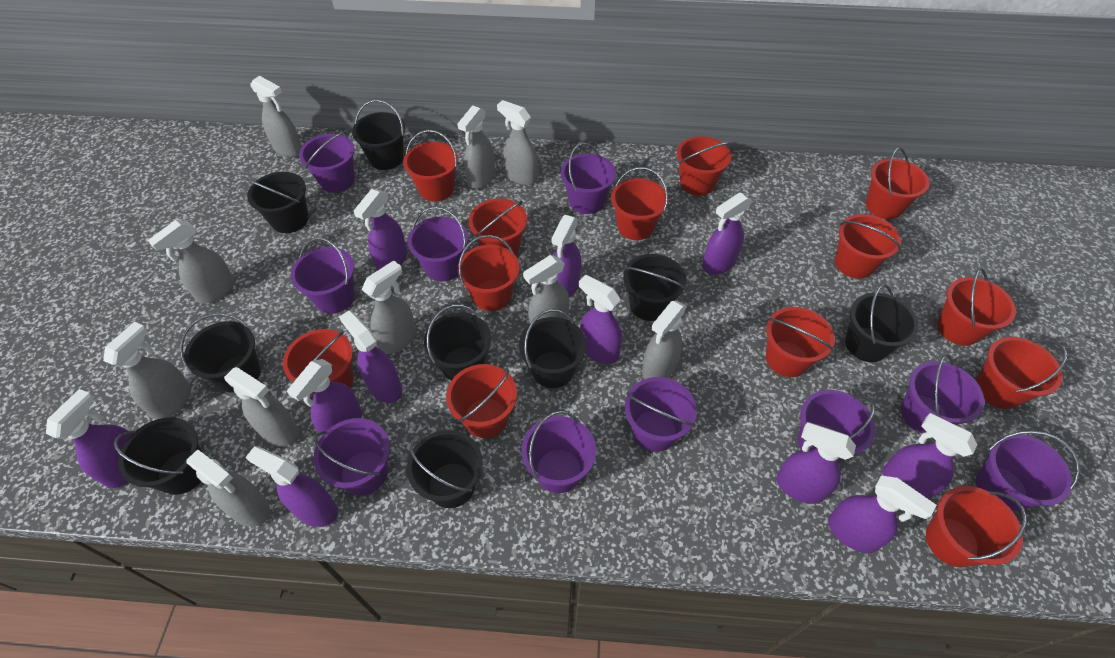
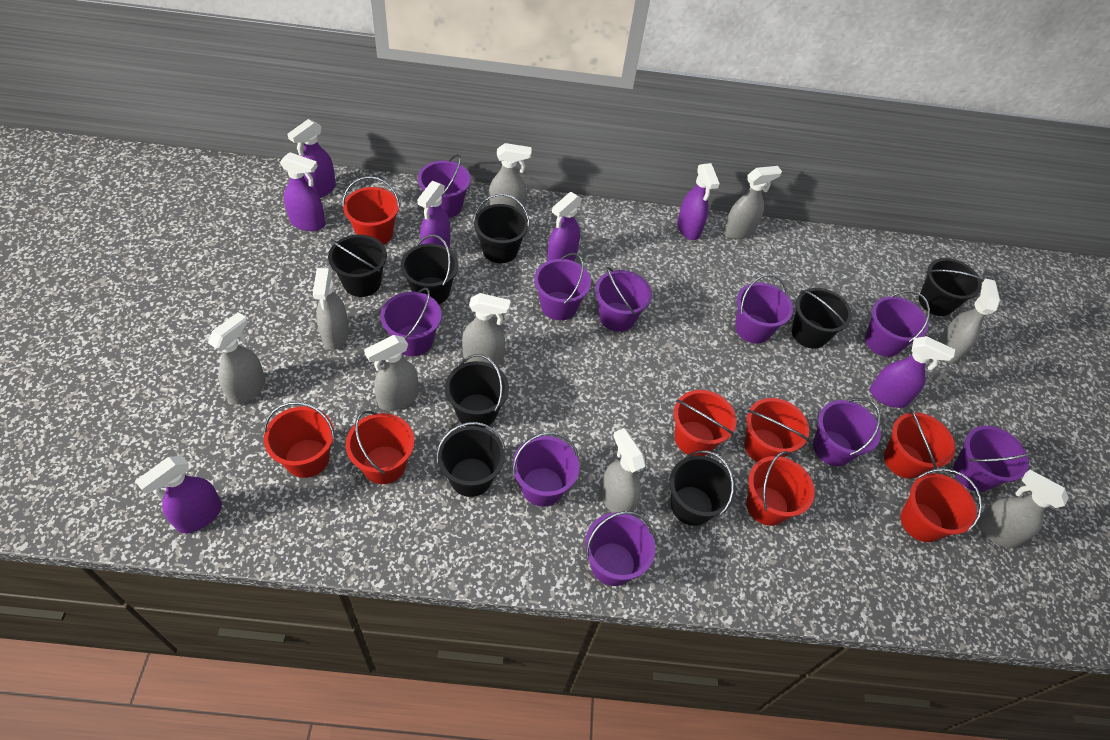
black bucket: [114,417,203,495] [180,314,261,393] [246,172,308,233] [352,100,405,170] [407,430,483,508] [424,305,491,380] [519,309,586,388] [623,254,686,321] [845,284,919,362] = 9 -> [328,235,387,297] [401,235,459,304] [436,422,505,497] [445,354,509,428] [473,194,529,263] [669,451,736,526] [792,288,852,349] [919,258,984,316] = 8
grey spray bottle: [103,322,191,420] [148,220,235,303] [186,450,270,527] [224,367,299,446] [250,76,302,157] [361,260,416,354] [458,106,495,189] [497,100,538,185] [523,255,569,325] [642,301,687,379] = 10 -> [208,312,265,405] [313,268,349,350] [364,335,418,411] [462,293,511,366] [489,143,531,213] [601,428,646,515] [724,166,782,239] [938,279,1000,364] [977,470,1068,548] = 9
purple spray bottle: [46,389,132,489] [245,446,338,527] [287,359,362,436] [339,311,402,403] [354,189,407,271] [551,215,581,297] [579,275,622,364] [702,192,752,275] [776,422,856,504] [828,475,936,553] [882,413,977,499] = 11 -> [135,456,222,533] [280,152,326,231] [287,119,336,198] [417,181,450,248] [547,192,582,261] [677,163,720,240] [870,336,955,408] = 7
red bucket: [283,329,353,395] [403,130,458,202] [446,364,517,438] [457,235,519,311] [469,199,527,256] [611,167,668,240] [677,136,732,196] [766,307,835,377] [835,214,901,279] [866,147,930,219] [926,486,1027,567] [937,269,1016,346] [976,337,1067,409] = 13 -> [264,402,335,478] [342,176,400,245] [346,411,414,484] [674,390,737,456] [744,398,809,462] [746,451,815,526] [884,409,956,479] [901,469,982,542] = 8

